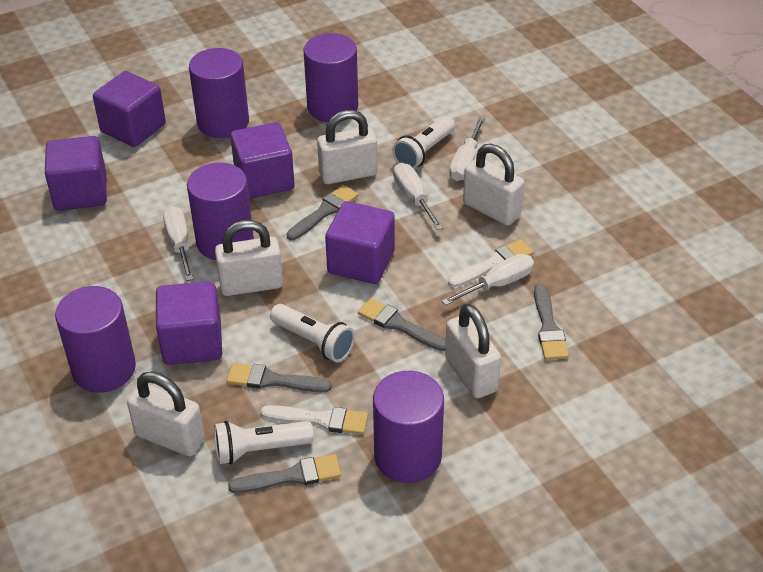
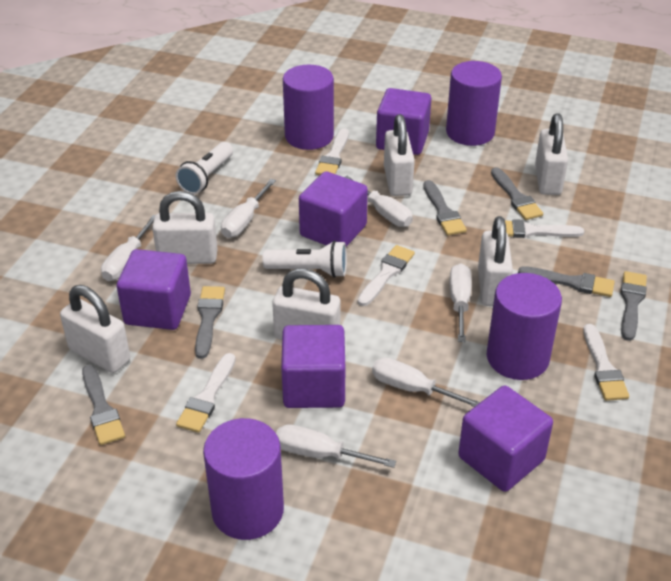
grey brush: [226,363,332,393] [228,454,341,493] [286,185,358,241] [358,298,446,351] [534,284,569,360] = 5 -> [82,365,125,445] [195,286,225,359] [423,180,467,235] [491,167,543,220] [518,266,615,297] [621,271,647,341] = 6
purple cylinder: [55,286,136,393] [187,163,254,260] [189,48,249,138] [303,33,358,122] [373,371,444,483] = 5 -> [203,418,284,540] [283,65,334,150] [446,61,502,146] [487,273,562,380] = 4
white brush: [260,405,368,435] [448,239,534,288] = 2 -> [176,353,236,433] [315,128,349,175] [358,245,415,306] [505,219,584,238] [583,324,629,401] = 5
white flashlight: [214,421,314,465] [270,304,355,362] [392,116,455,169] = 3 -> [175,142,233,194] [262,241,347,278] = 2
white padlock: [127,371,205,456] [215,220,283,296] [317,110,378,184] [445,304,501,398] [463,144,524,226] = 5 -> [60,285,130,373] [152,191,218,264] [272,268,341,340] [384,114,415,196] [478,216,513,306] [535,113,568,195] = 6
white screwdriver: [163,206,193,281] [393,163,443,230] [442,254,534,306] [449,117,485,181] = 4 -> [101,215,155,281] [221,179,276,238] [276,425,396,468] [345,176,413,227] [372,358,480,407] [450,263,472,342] = 6

